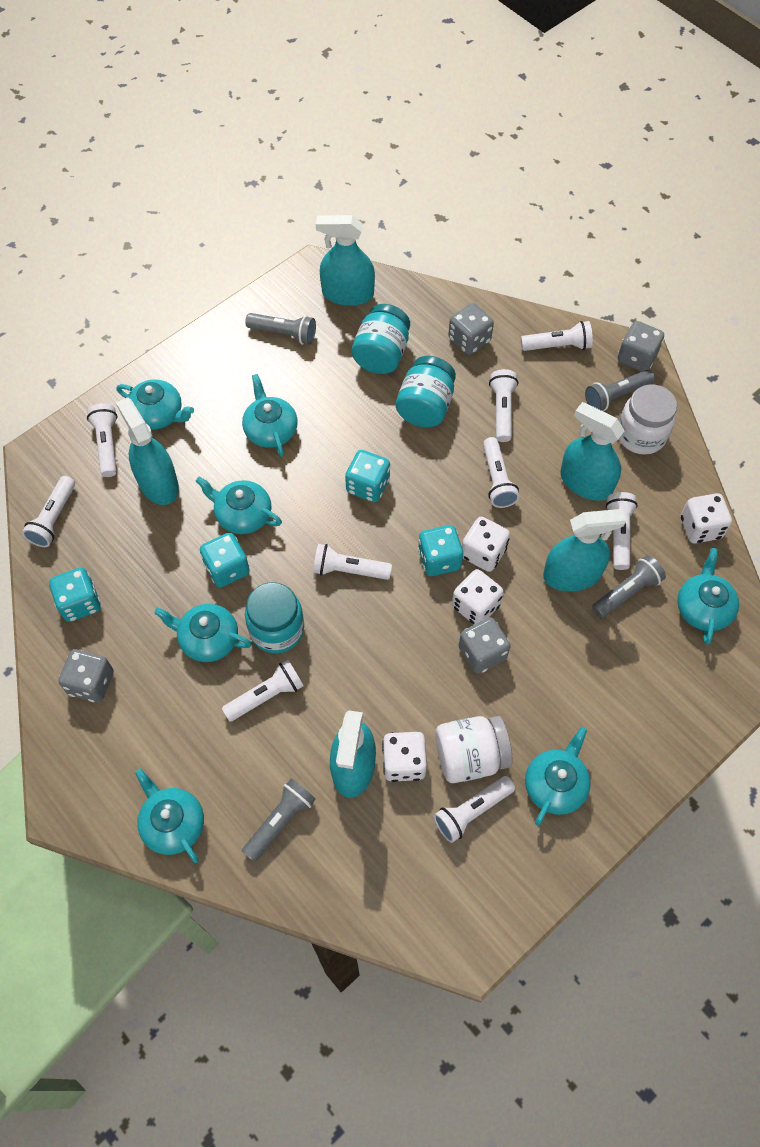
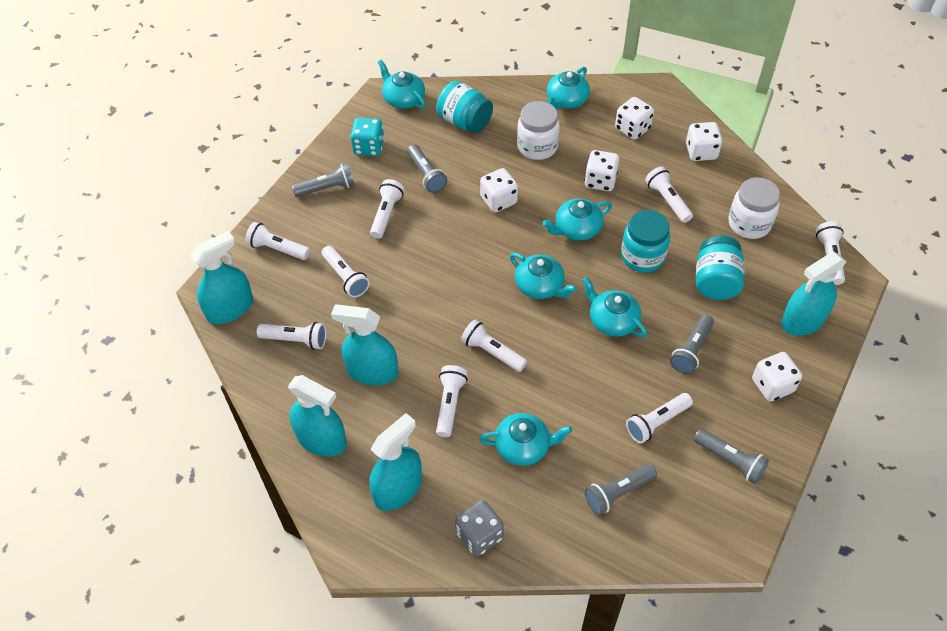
grey dice: [58,649,114,702] [448,303,494,355] [459,617,510,674] [618,321,664,372] = 4 -> [455,500,504,556] = 1
grey flashlight: [242,778,316,862] [245,313,316,345] [585,370,655,411] [592,555,666,618] = 4 -> [292,163,355,197] [407,144,447,193] [585,464,657,515] [670,314,714,374] [694,429,769,484] = 5
turquoise dice: [49,568,101,622] [200,532,250,587] [345,450,390,502] [418,525,463,576] = 4 -> [350,118,384,156] = 1
turquoise teapot: [116,379,194,430] [135,768,204,863] [154,604,252,662] [196,477,282,534] [242,374,298,457] [525,727,591,826] [677,548,739,645] = 7 -> [378,60,425,109] [479,413,572,466] [510,253,576,299] [543,198,612,241] [547,67,590,110] [582,277,647,337] = 6
white dice: [382,732,427,782] [452,569,504,625] [462,517,510,572] [681,493,732,544] = 4 -> [480,168,518,212] [584,150,619,191] [615,97,654,140] [686,122,723,161] [752,352,802,402] = 5

